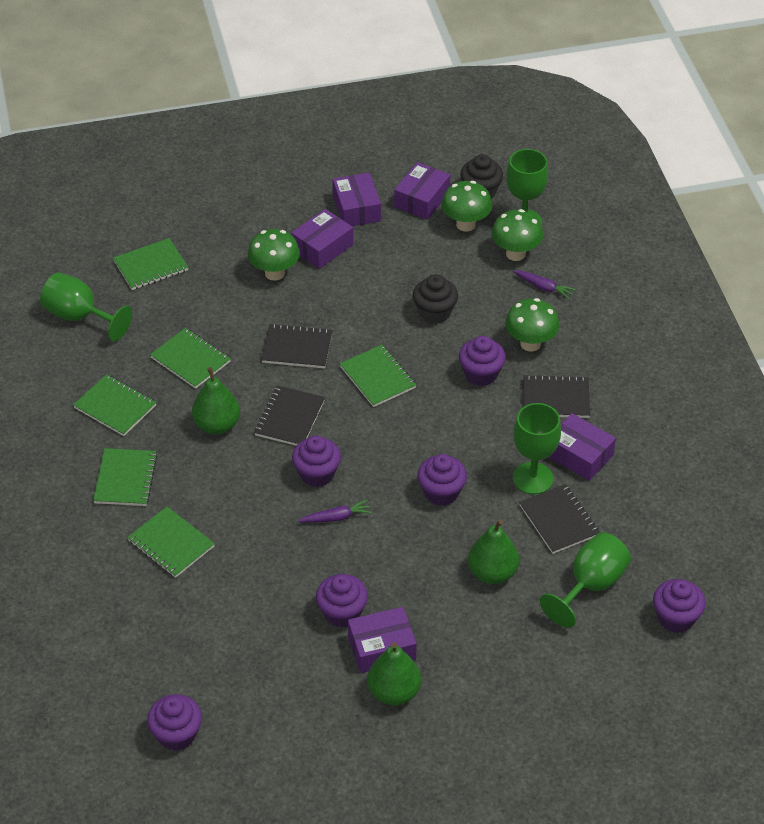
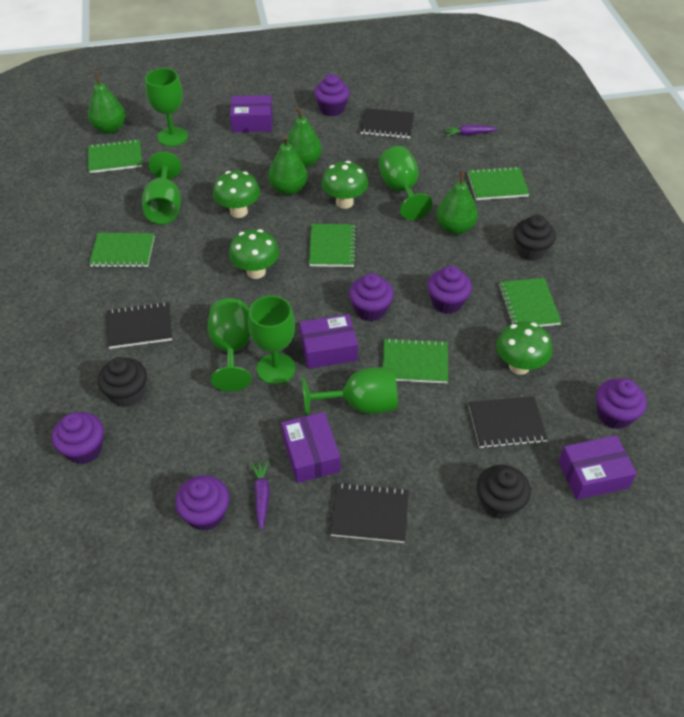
black cupcake: [413,274,458,324] [460,154,503,199] = 2 -> [98,357,147,407] [477,465,531,519] [513,214,556,261] = 3
green goblet: [40,272,132,341] [506,149,548,225] [513,403,561,494] [540,532,631,628] = 4 -> [142,152,181,224] [145,68,188,146] [208,298,251,391] [248,295,295,385] [302,367,398,416] [379,146,433,220] = 6
green pear: [192,367,240,435] [367,642,421,705] [468,519,519,584] = 3 -> [88,73,126,134] [268,136,308,195] [287,107,322,168] [436,171,478,235] = 4
purple box: [291,209,353,269] [332,173,381,226] [348,607,417,673] [394,162,450,220] [549,413,616,481] = 5 -> [230,95,272,132] [281,412,340,483] [299,314,358,369] [558,435,637,500] = 4

